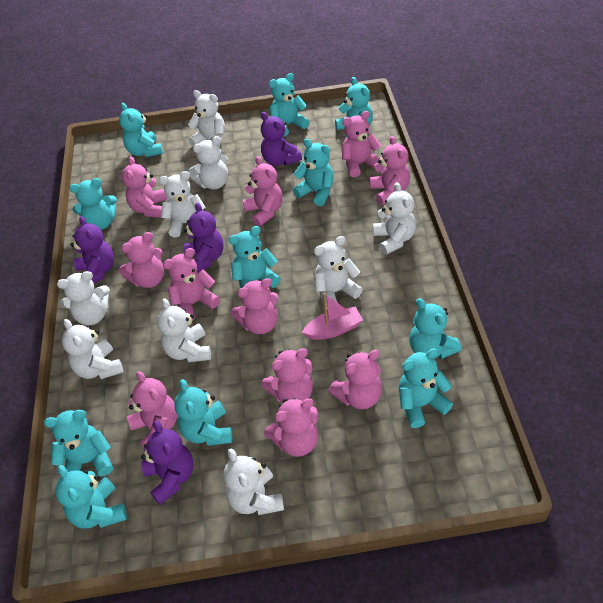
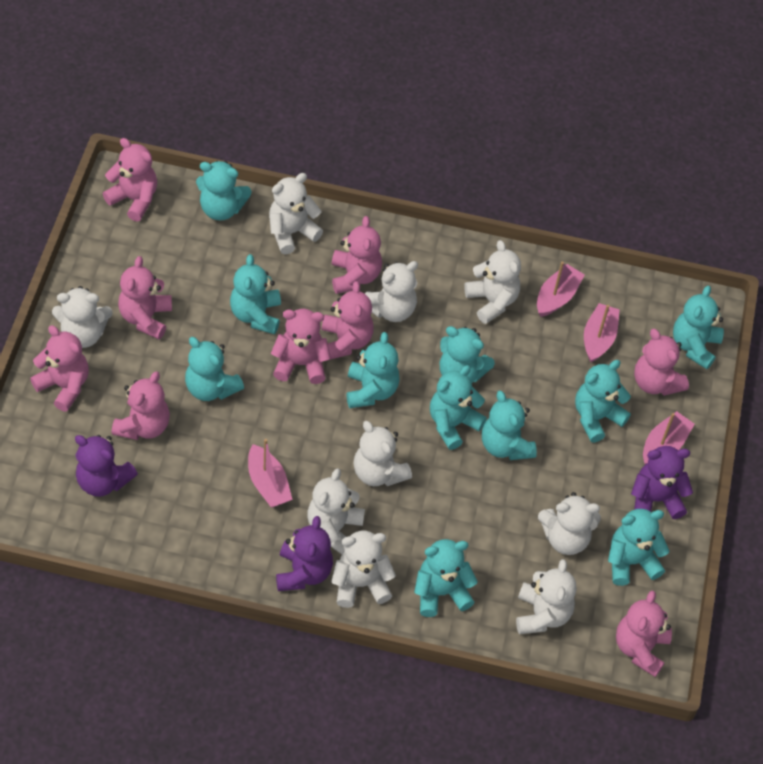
pink boat: [302,293,363,340] = 1 -> [248,439,293,508] [537,261,585,317] [584,303,620,362] [643,411,695,464] = 4
pink teddy bear: [119,232,164,288] [122,156,167,218] [127,371,178,448] [163,248,220,321] [230,278,278,334] [242,156,283,226] [261,348,313,403] [264,398,318,457] [328,350,382,409] [341,111,381,177] [370,136,410,205] = 11 -> [30,325,89,412] [103,138,157,222] [112,371,170,440] [118,256,172,339] [271,309,331,384] [322,281,374,360] [332,216,382,294] [616,591,672,677] [634,329,689,396] = 9
purple teddy bear: [70,216,114,284] [141,420,193,505] [183,203,224,273] [261,112,302,166] = 4 -> [75,435,138,497] [276,516,333,591] [631,446,693,519] = 3

